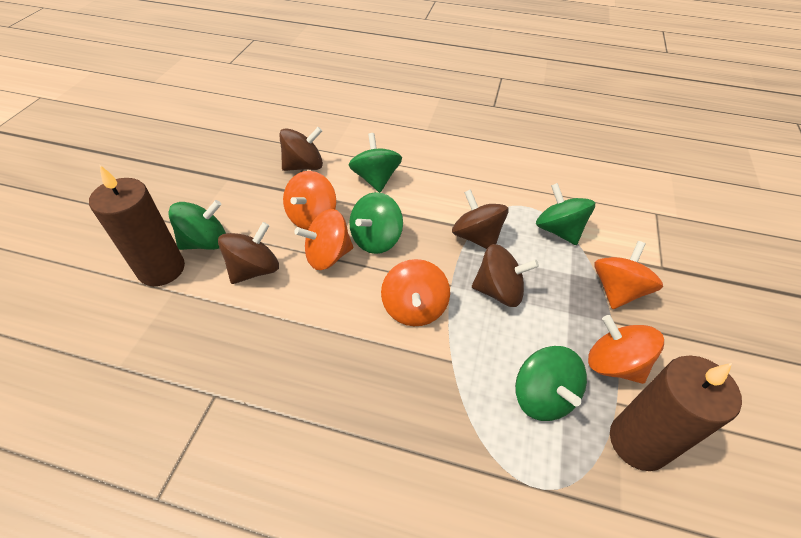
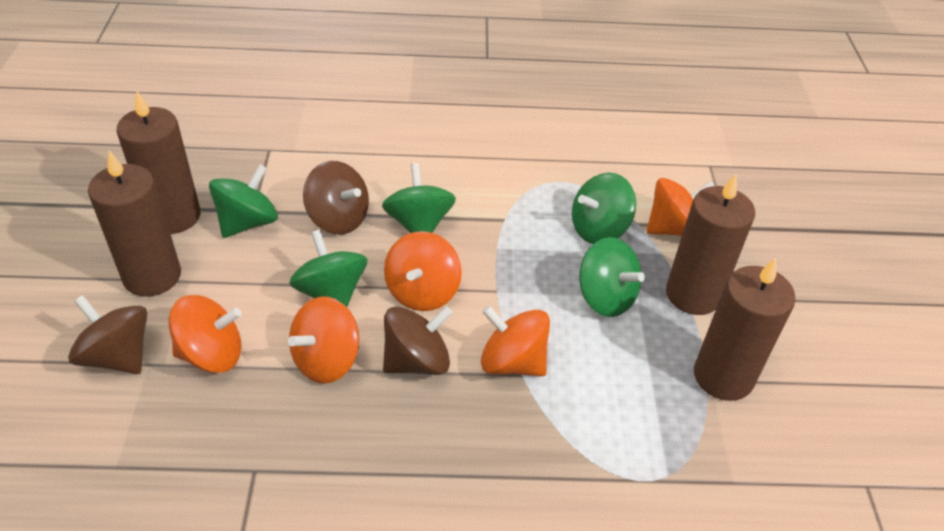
brown candle: [89,165,185,286] [610,355,742,471] = 2 -> [88,150,181,297] [117,91,201,234] [666,174,755,315] [694,258,796,401] = 4
brown spinning top: [218,222,279,284] [279,127,323,171] [452,189,509,249] [472,244,539,307] = 4 -> [68,295,147,374] [303,161,369,235] [383,306,453,375] = 3

